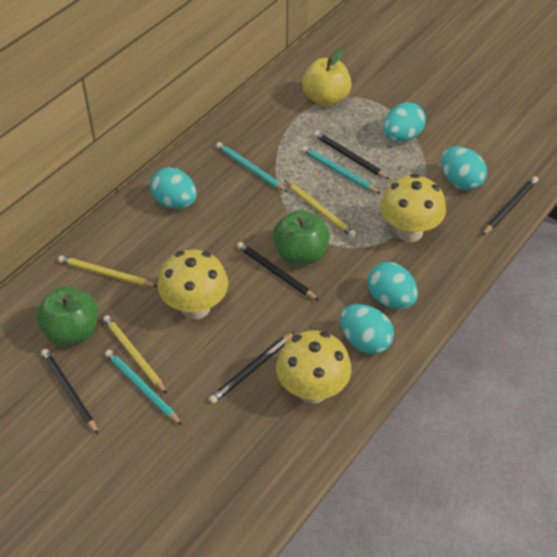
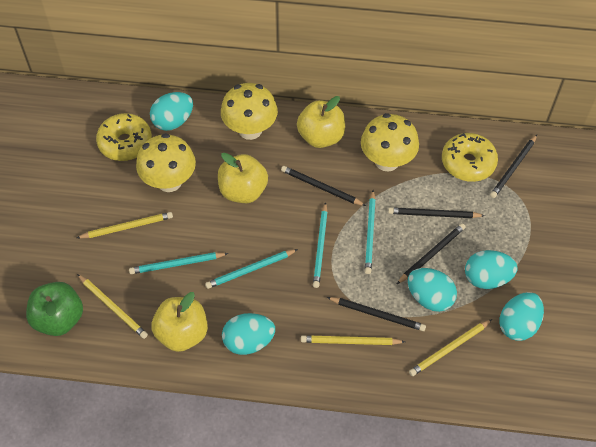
green apple: [36,287,98,346] [273,210,330,265] = 2 -> [26,282,83,336] = 1
turquoise pencil: [105,350,182,425] [216,142,288,192] [302,146,381,194] = 3 -> [129,252,228,274] [205,249,298,289] [313,202,328,288] [365,190,375,274] = 4
yellow apple: [302,49,352,106] = 1 -> [152,292,208,352] [218,153,268,203] [297,96,345,148] = 3
yellow donut: none = 0 -> [96,113,152,161] [442,133,498,182] = 2
yellow pencil: [58,256,158,287] [103,315,167,394] [284,180,356,238] = 3 -> [77,212,173,238] [77,274,148,339] [301,335,405,345] [409,319,492,376] = 4

